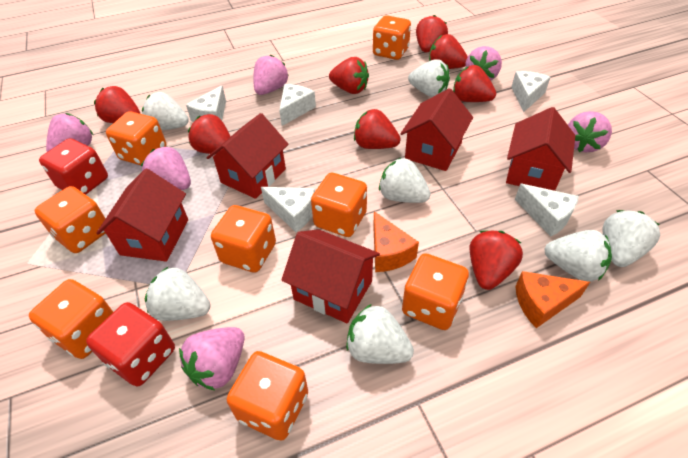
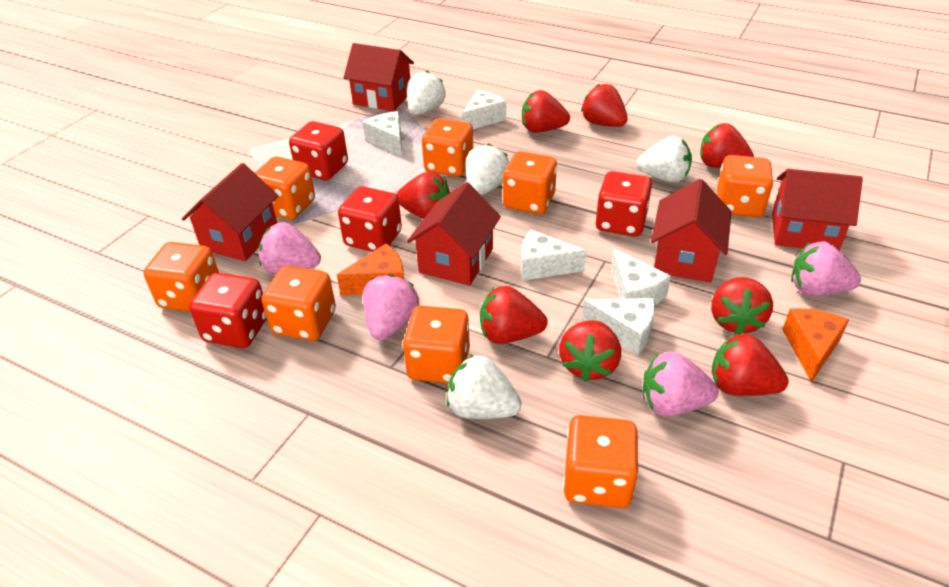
pink strawberry: [46,113,93,152] [141,146,191,190] [179,327,245,391] [253,55,289,95] [465,46,502,80] [568,111,612,152] = 6 -> [259,222,321,274] [363,274,419,340] [643,352,719,417] [791,242,861,296] = 4
red dice: [39,138,108,195] [86,302,175,387] = 2 -> [189,273,267,348] [289,121,348,180] [338,186,402,252] [595,171,652,237] = 4
white strawberry: [142,92,189,130] [145,267,211,321] [346,304,414,364] [379,158,431,203] [408,60,450,97] [545,230,612,282] [602,210,660,267] = 7 -> [407,70,446,115] [447,354,521,419] [465,144,509,195] [636,136,692,183] = 4

